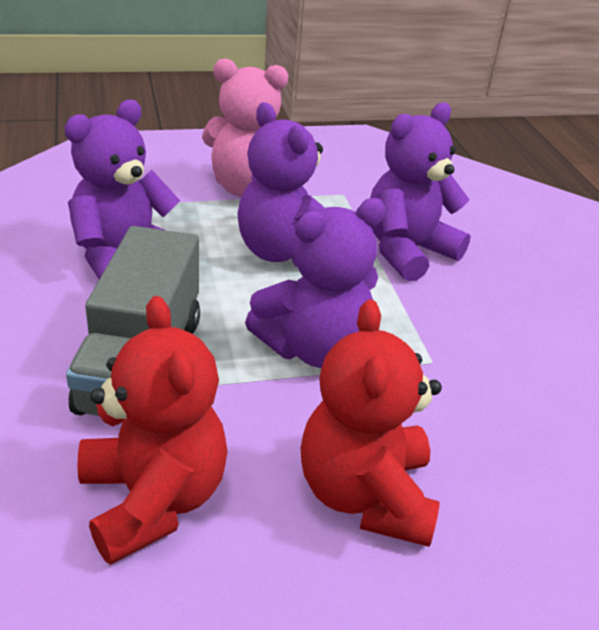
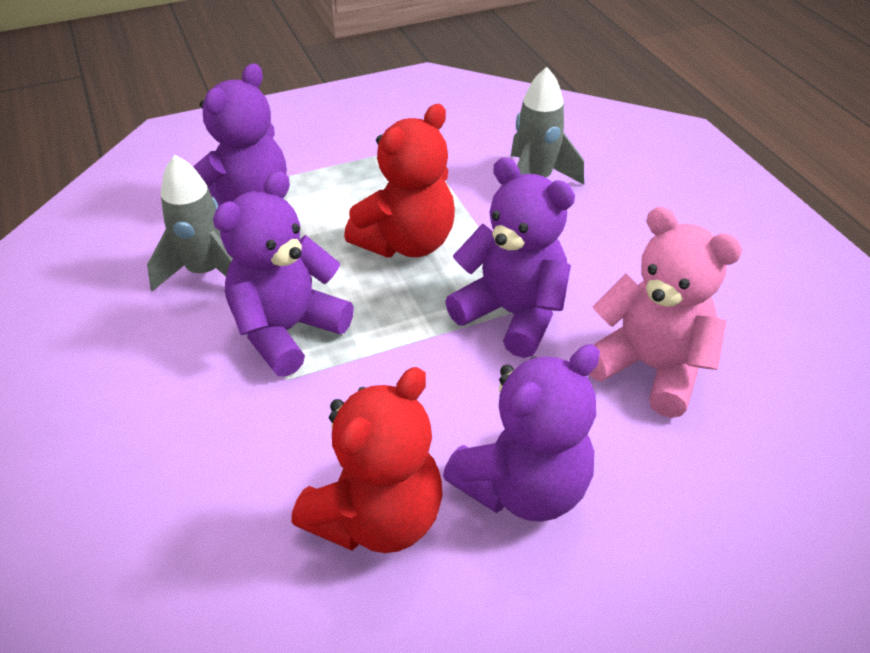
grey rocket: none = 0 -> [147,155,233,291] [511,67,584,185] = 2
grey truck: [66,226,200,416] = 1 -> none = 0

